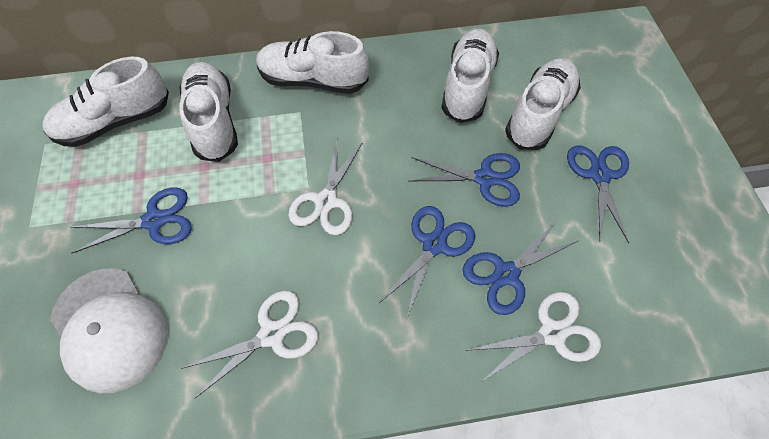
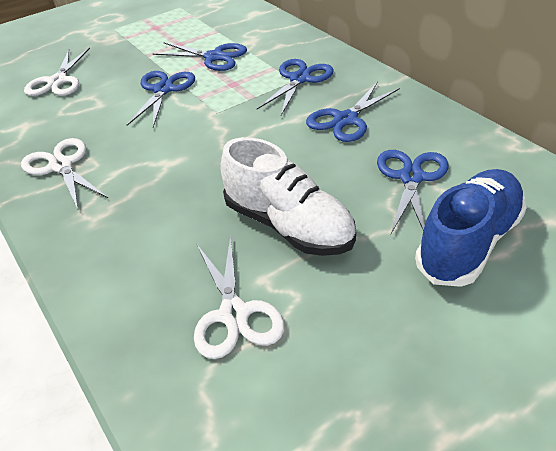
blue shoe: none = 0 -> [415,169,527,287] = 1
white cap: [50,268,168,393] = 1 -> none = 0
white shoe: [42,57,169,147] [179,62,238,162] [256,31,369,94] [441,29,499,123] [505,58,581,150] = 5 -> [220,137,356,256] = 1

